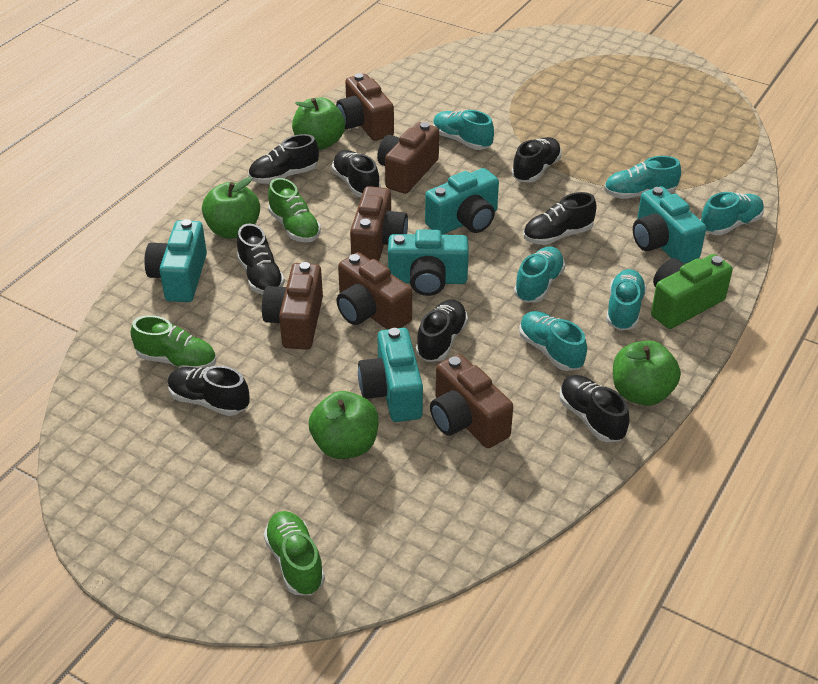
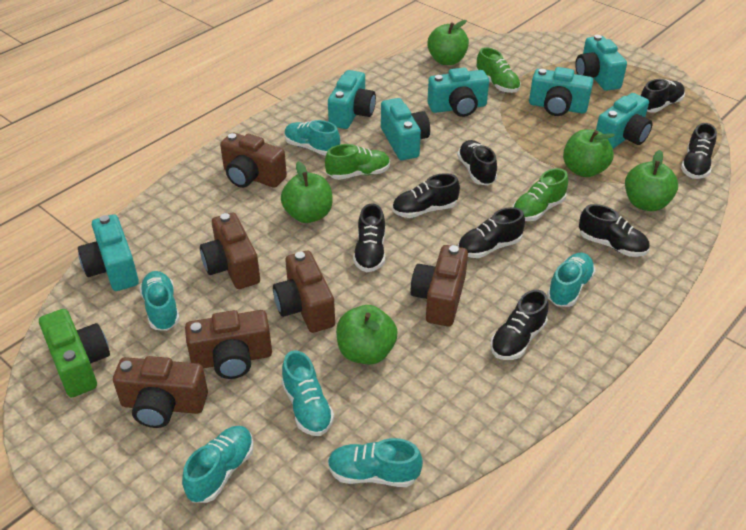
green apple: [202,177,260,239] [292,98,345,150] [309,391,379,459] [613,341,681,406] = 4 -> [281,161,333,223] [336,305,398,364] [427,20,469,65] [563,129,615,177] [625,150,678,211] = 5
turquoise camera: [144,219,207,302] [358,328,423,422] [388,229,469,296] [425,168,499,235] [633,187,706,264] = 5 -> [78,214,139,291] [328,70,376,129] [381,98,430,160] [427,68,489,117] [529,67,593,116] [575,35,627,91] [596,93,652,149] = 7

